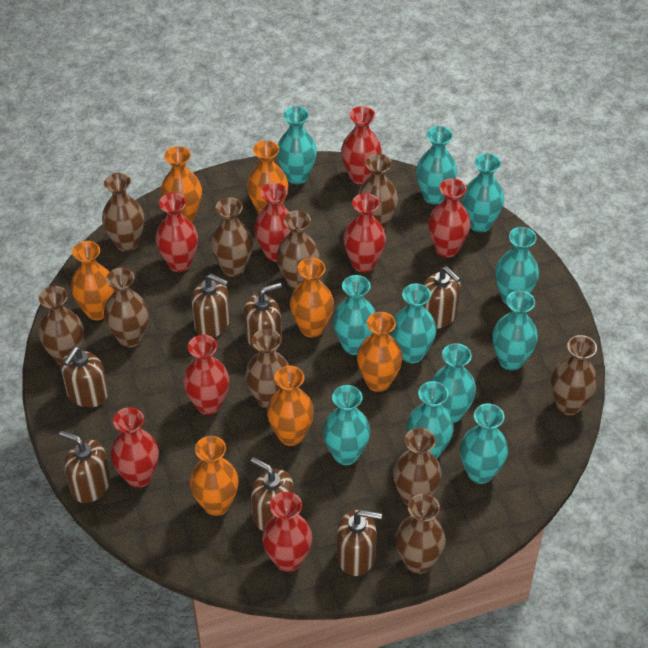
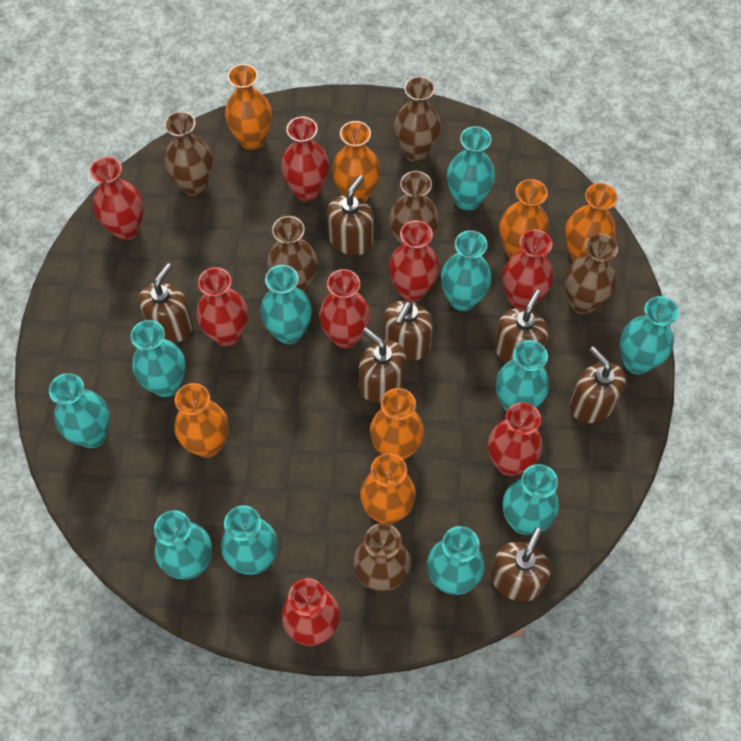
brown vase: [38,286,84,365] [102,173,144,252] [104,268,148,348] [210,197,253,277] [245,329,289,409] [277,210,320,289] [357,154,398,230] [393,428,442,506] [395,494,446,574] [551,335,598,415] = 10 -> [164,111,213,196] [267,216,317,293] [353,523,411,592] [389,171,439,246] [394,76,441,162] [564,233,618,314] = 6

